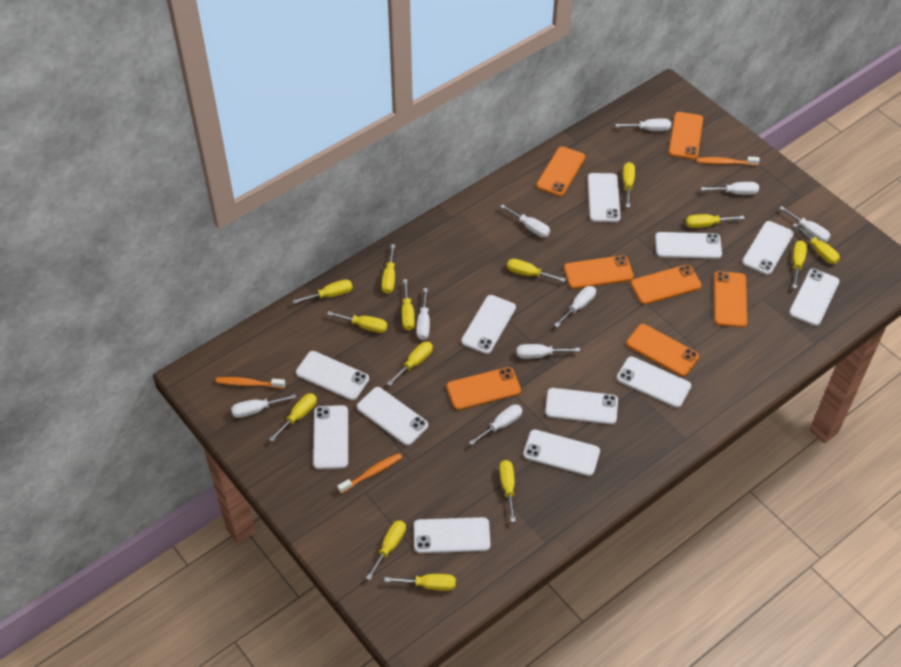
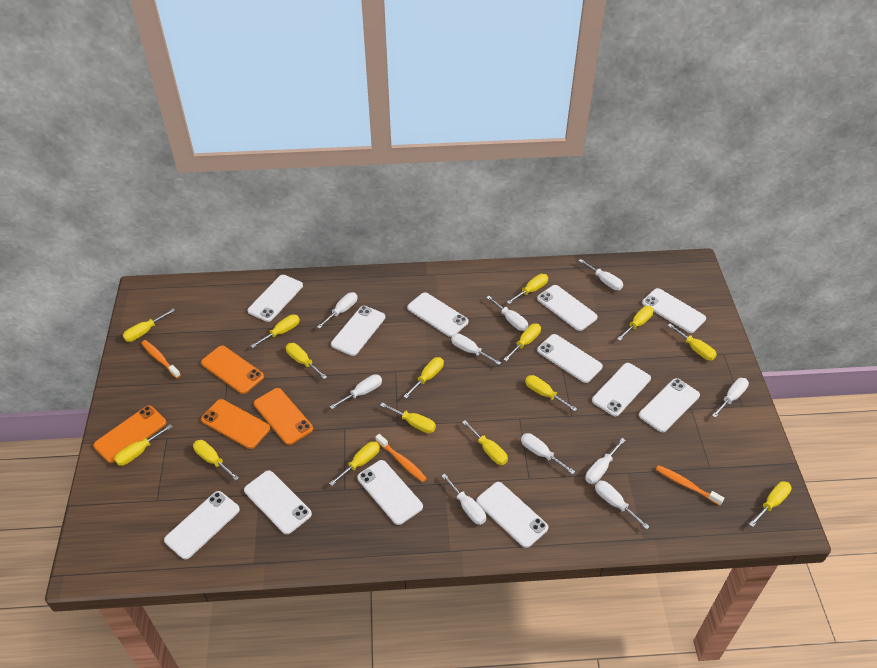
orange phone: [446,367,521,410] [536,146,585,196] [564,255,634,289] [626,324,699,376] [631,265,702,304] [669,112,703,159] [714,271,747,327] = 7 -> [93,406,166,463] [201,346,264,394] [201,399,270,449] [254,388,313,445] = 4
white screwdriver: [231,394,296,418] [416,288,430,340] [469,404,523,445] [500,204,550,237] [517,344,580,359] [554,286,596,327] [615,118,671,131] [701,182,759,195] [779,206,830,242] = 9 -> [317,292,358,329] [330,374,382,409] [442,474,486,525] [451,334,501,365] [486,296,528,331] [521,433,575,474] [579,259,623,290] [585,438,626,484] [595,481,650,529] [712,378,749,418] = 10
yellow screwdriver: [269,393,317,442] [293,279,353,304] [327,311,388,333] [366,520,406,580] [381,244,395,294] [384,574,456,591] [387,342,433,386] [402,279,415,331] [499,460,516,522] [507,259,566,282] [623,162,635,207] [686,214,745,228] [793,223,840,264] [793,240,807,288] = 14 -> [114,424,173,466] [123,309,175,342] [193,440,239,480] [251,314,300,348] [286,343,327,379] [329,441,380,486] [380,403,436,433] [403,357,444,399] [462,420,508,465] [503,324,541,362] [507,274,548,304] [525,375,577,411] [617,306,654,341] [668,324,717,360] [749,481,792,527] = 15

